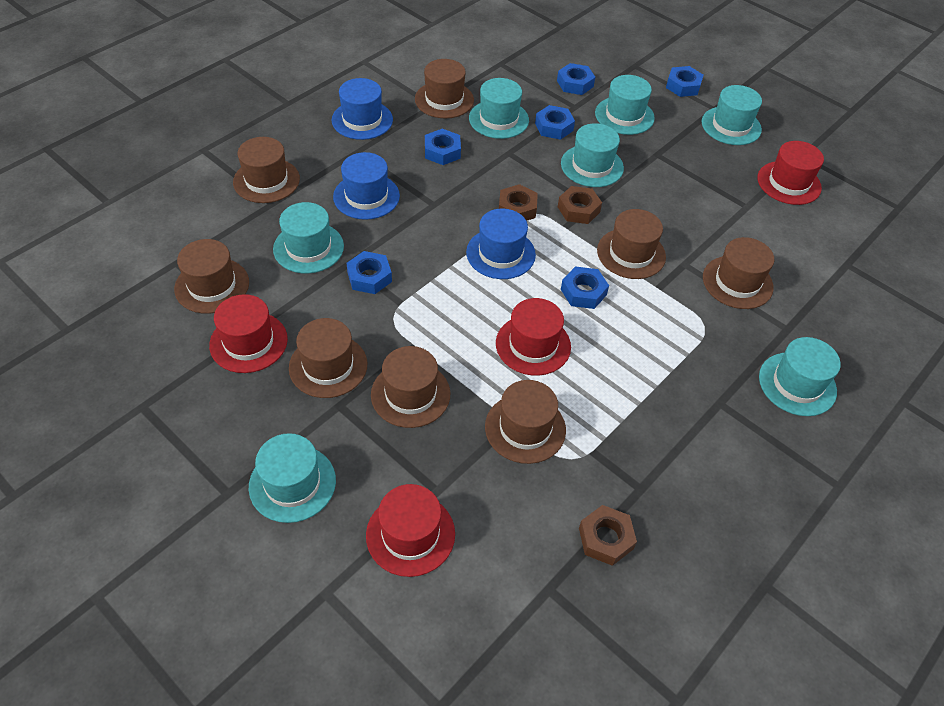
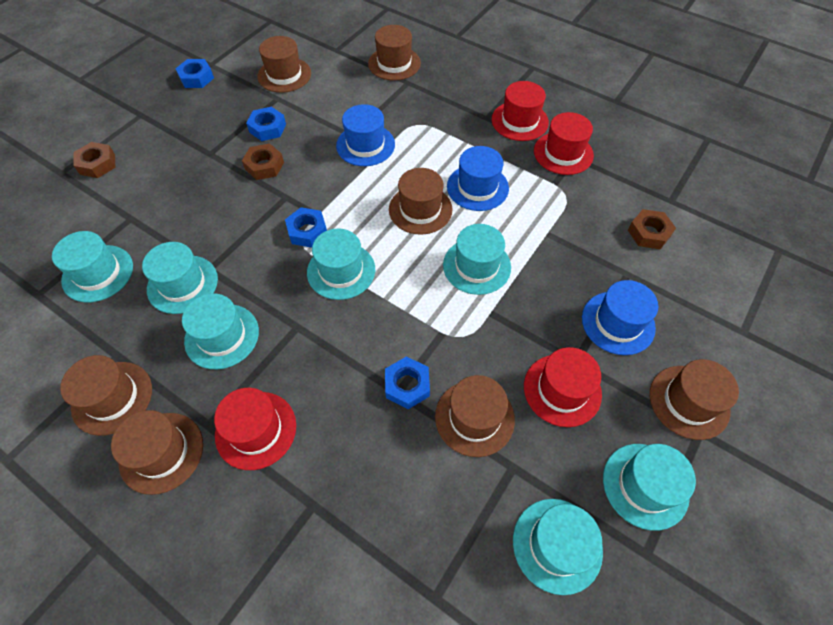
blue nut: [346,251,392,294] [425,129,461,165] [535,105,575,140] [557,63,595,95] [561,266,609,309] [666,66,703,97] = 6 -> [175,59,214,88] [246,107,286,141] [285,207,327,248] [385,357,430,409] = 4
brown hat: [174,239,249,314] [233,137,300,203] [289,318,367,398] [371,346,450,428] [415,59,474,119] [485,380,566,464] [597,209,666,279] [703,237,774,309] = 8 -> [60,355,152,436] [111,410,203,495] [257,36,311,93] [368,25,421,81] [389,168,452,235] [435,375,515,457] [650,359,739,440] = 7

